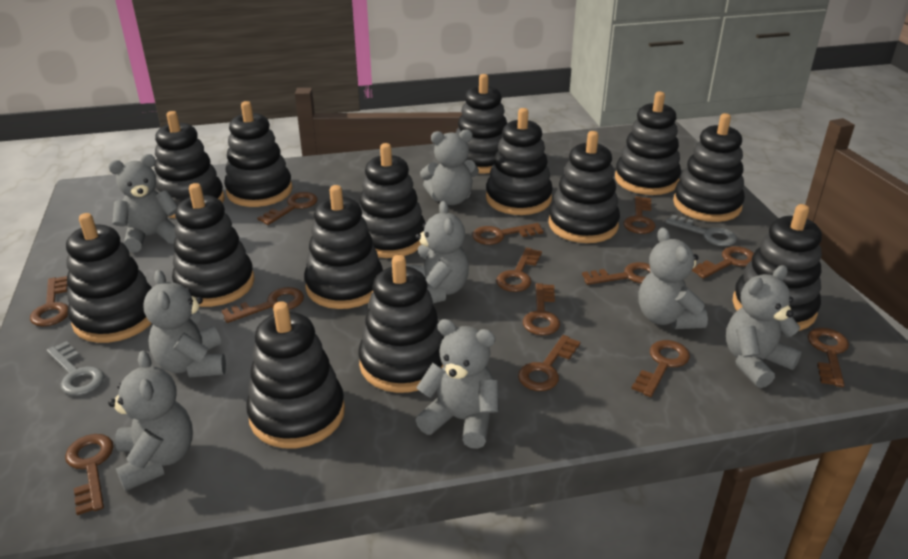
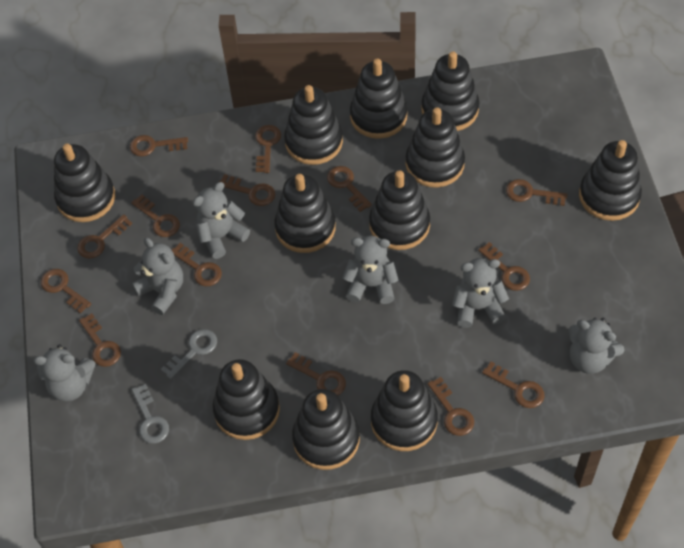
black stacking toy: [66,213,152,343] [154,111,225,218] [172,183,255,307] [224,101,293,207] [246,301,345,448] [304,185,383,309] [358,255,444,393] [359,143,425,258] [456,74,507,174] [486,108,553,215] [548,131,620,243] [615,92,681,195] [673,113,745,222] [733,204,822,331] = 14 -> [54,144,115,222] [213,359,280,440] [274,174,336,253] [284,85,343,165] [292,389,360,470] [350,58,407,139] [369,170,430,250] [371,370,438,451] [406,107,465,188] [421,51,479,131] [579,140,642,221] = 11
brown key: [30,276,68,326] [65,434,114,515] [222,287,304,323] [257,192,317,225] [472,223,543,245] [496,248,542,292] [518,335,580,391] [523,283,560,335] [582,262,650,285] [624,196,655,234] [631,340,690,397] [692,246,754,279] [808,328,849,387] = 13 -> [41,269,91,314] [77,214,132,259] [79,313,121,367] [130,135,188,157] [131,194,180,237] [171,243,222,286] [219,174,275,206] [255,125,281,173] [286,352,346,395] [327,166,372,212] [427,377,474,436] [478,242,530,291] [482,362,544,408] [506,179,567,206] = 14
grey teddy bear: [108,154,177,253] [108,351,193,491] [143,270,226,378] [409,201,469,303] [416,319,499,449] [420,130,479,205] [639,227,708,329] [726,265,801,388] = 8 -> [33,344,96,402] [132,238,183,315] [193,182,250,259] [343,236,399,304] [452,258,509,328] [568,318,624,374] = 6

